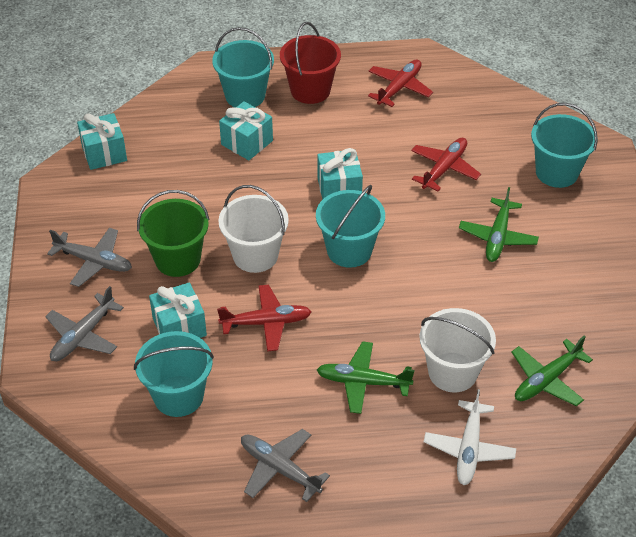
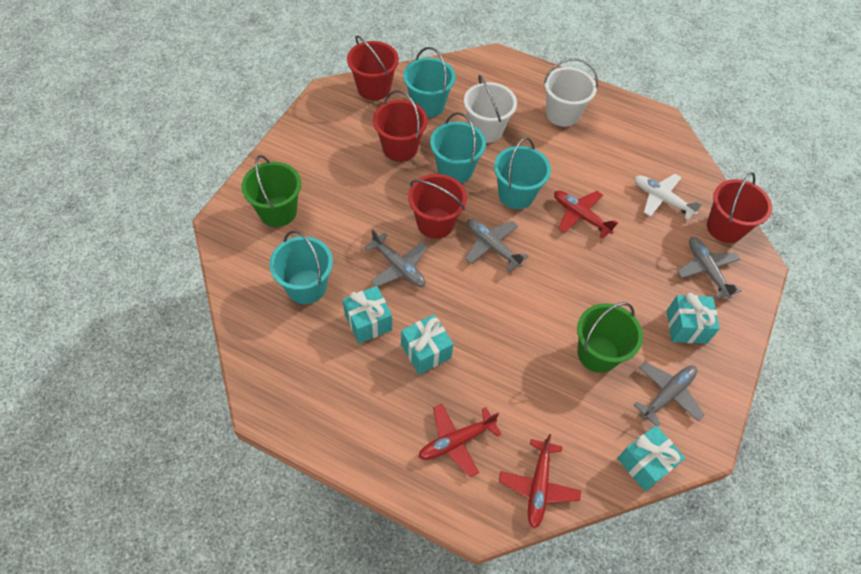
green bucket: [137,190,210,277] = 1 -> [241,155,301,227] [577,302,643,373] = 2
green plane: [317,341,414,414] [459,187,539,262] [511,336,593,406] = 3 -> none = 0
grey plane: [45,286,124,361] [47,228,132,287] [241,429,330,502] = 3 -> [364,229,428,287] [465,219,529,272] [634,362,704,426] [677,237,742,299] = 4
red bucket: [280,22,341,104] = 1 -> [347,35,399,100] [373,90,428,162] [408,174,467,239] [707,172,772,243] = 4

